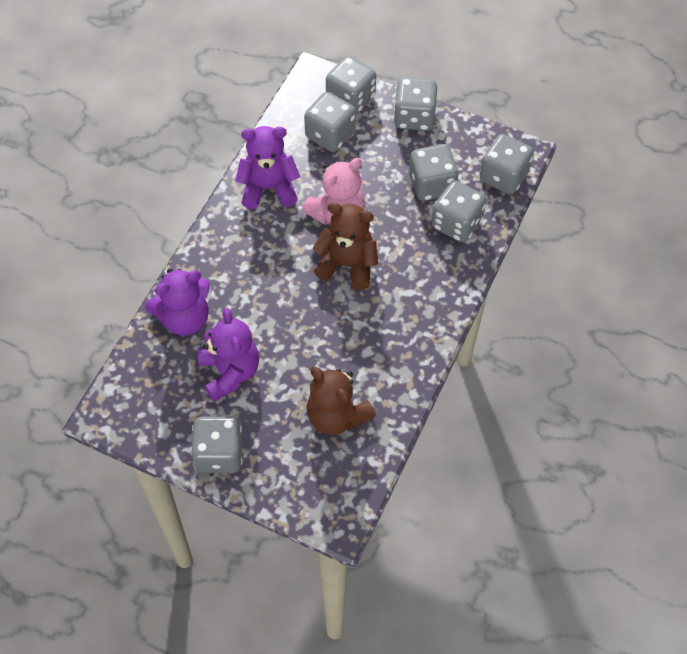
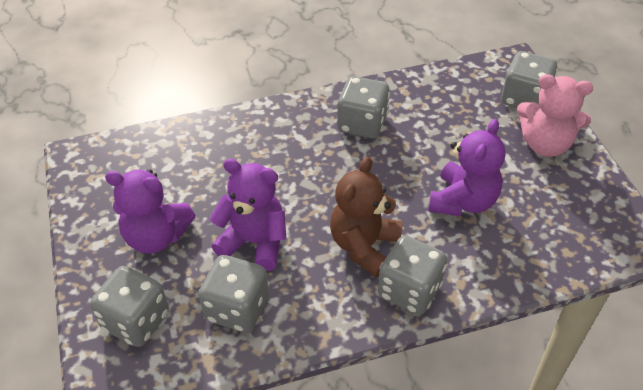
brown teddy bear: [306,367,376,435] [313,203,378,290] = 2 -> [330,157,403,277] = 1
grey dice: [191,416,243,473] [304,92,356,152] [326,56,376,114] [393,77,437,131] [409,144,459,201] [432,181,486,242] [480,134,534,195] = 7 -> [90,266,169,347] [199,255,269,332] [337,76,390,138] [378,236,447,315] [501,51,558,108] = 5

